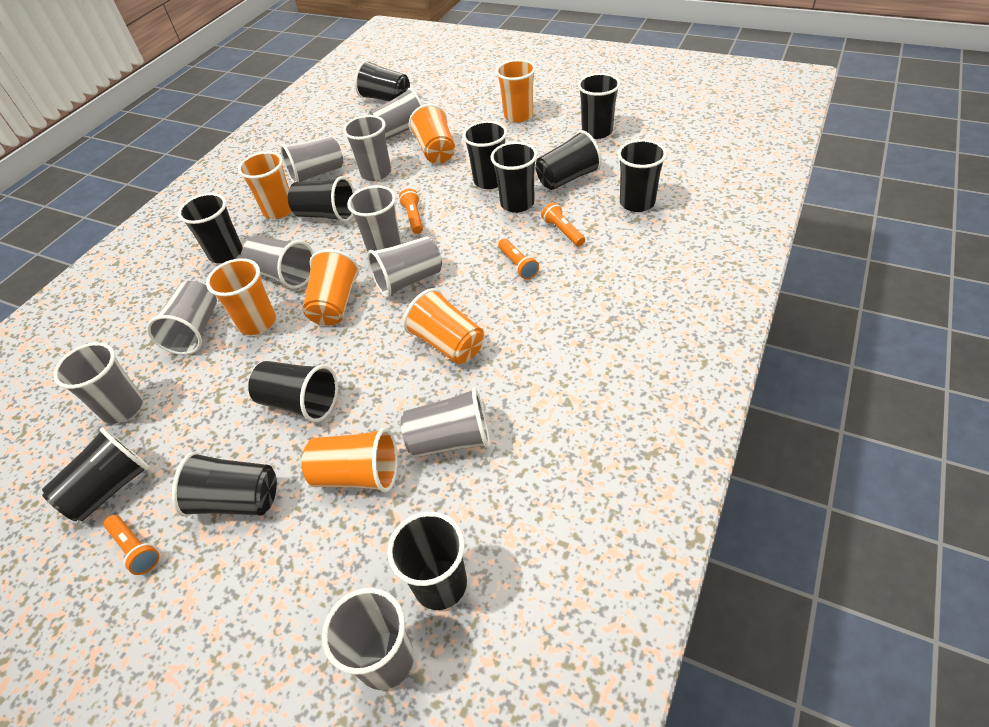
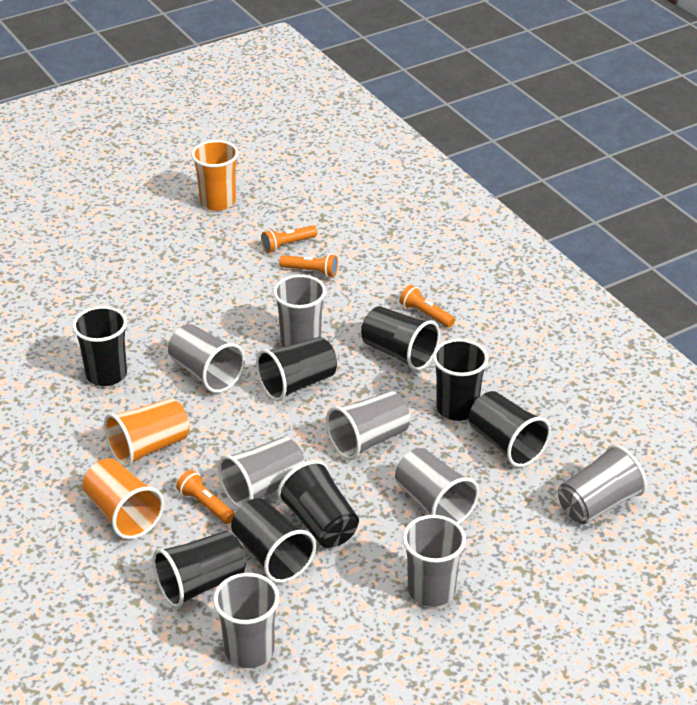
black cup: [42,427,150,521] [172,452,277,517] [178,193,243,263] [248,361,338,422] [288,176,354,222] [355,60,410,101] [387,512,467,610] [463,121,507,189] [491,142,537,213] [536,130,602,190] [578,73,620,139] [618,139,667,212] = 12 -> [72,306,127,386] [153,531,246,608] [231,498,316,583] [256,337,337,401] [277,460,359,548] [361,306,440,371] [433,339,488,421] [469,391,551,467] = 8
grey cup: [53,342,143,424] [147,281,217,355] [241,236,314,289] [280,136,343,183] [322,588,414,690] [343,115,391,181] [347,185,402,252] [367,236,442,298] [369,88,423,140] [401,387,490,458] = 10 -> [168,324,245,393] [213,573,279,668] [218,437,305,508] [273,274,326,347] [326,391,410,460] [395,448,479,524] [403,515,466,607] [558,444,647,524] = 8
orange cup: [206,258,276,335] [238,151,292,219] [302,249,359,326] [302,428,398,493] [403,288,484,364] [409,104,455,164] [496,59,536,123] = 7 -> [82,458,164,539] [104,398,189,467] [191,140,239,211] = 3

